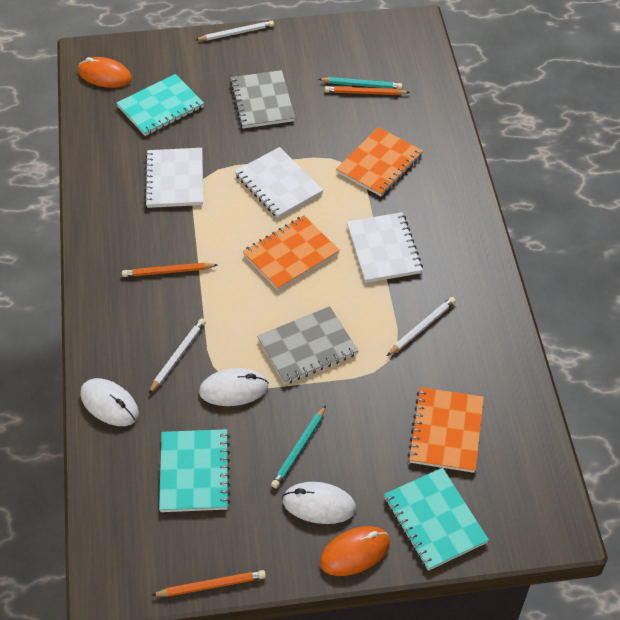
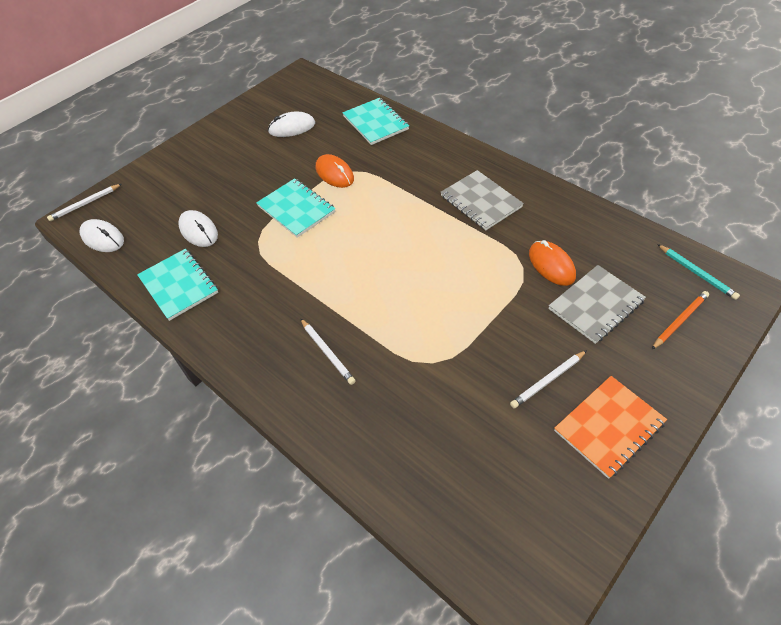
orange notebook: [243,215,340,291] [336,127,423,196] [407,387,484,473] = 3 -> [554,376,667,479] = 1
orange pencil: [122,263,217,277] [151,570,266,597] [325,86,410,95] = 3 -> [652,291,709,349] = 1
turquoise pencil: [271,405,326,488] [318,77,402,89] = 2 -> [657,244,740,300] = 1
white notebook: [144,148,203,208] [235,147,323,218] [347,212,423,283] = 3 -> none = 0

